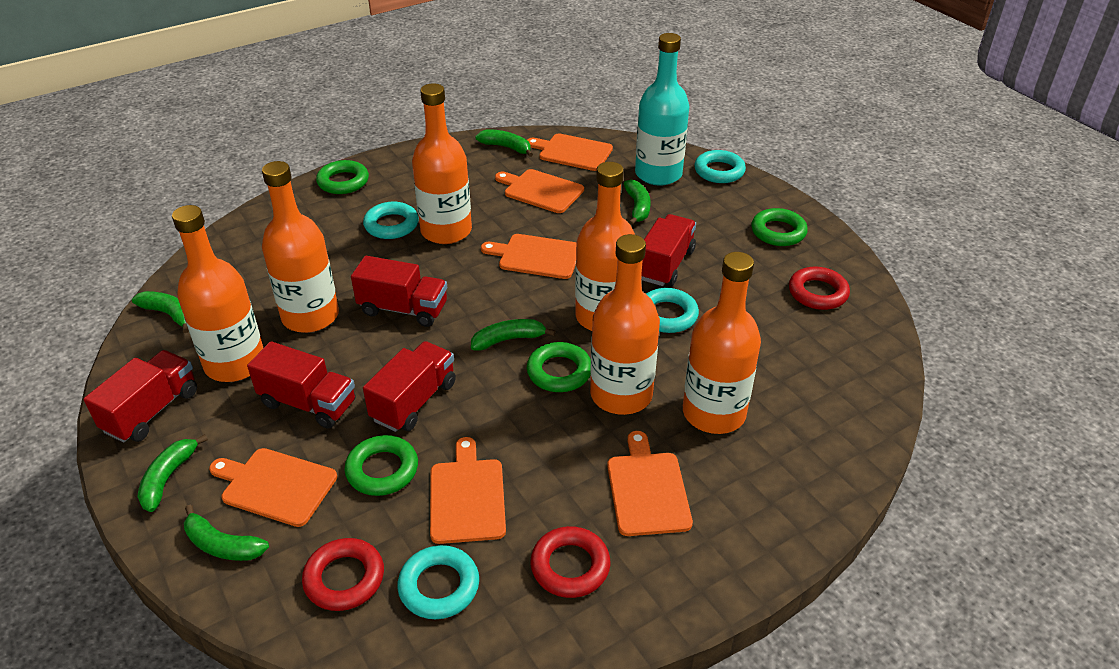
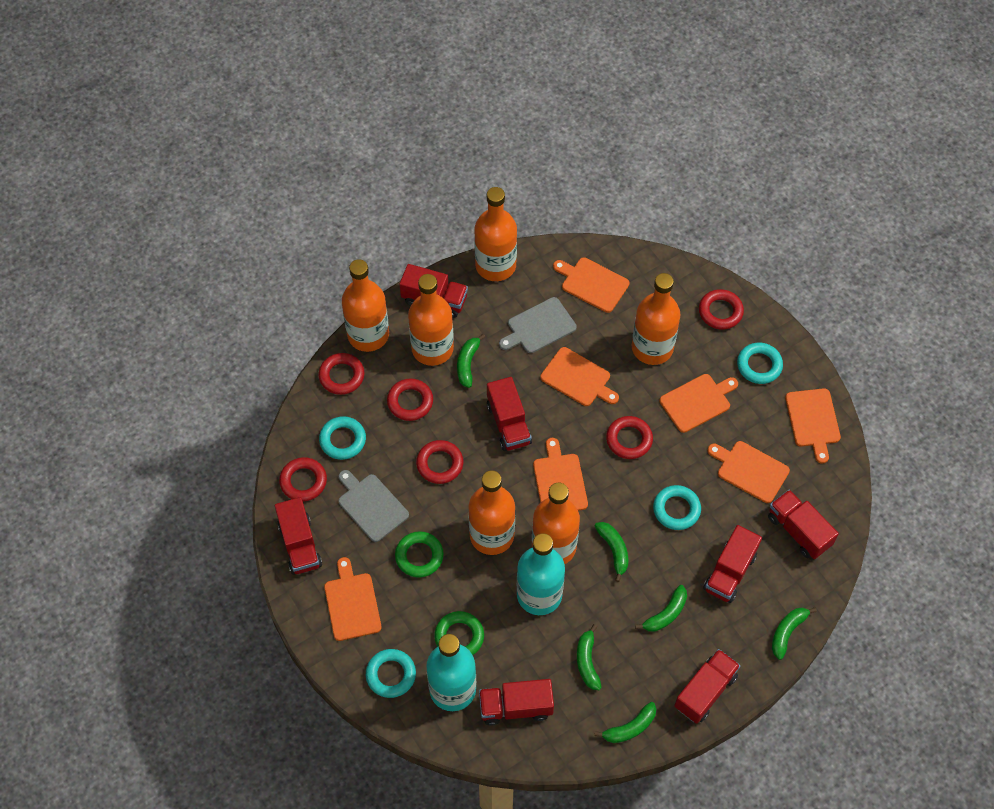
green ring: [316,160,369,194] [344,435,418,496] [527,342,591,392] [751,208,808,246] = 4 -> [395,531,444,578] [434,611,484,655] = 2
grey cutting board: none = 0 -> [338,470,409,542] [499,297,577,353] = 2
orange cutting board: [209,448,337,527] [430,437,506,544] [481,234,576,279] [495,169,584,213] [527,133,613,171] [607,431,693,536] = 6 -> [324,557,382,641] [533,438,588,511] [540,347,619,406] [553,257,630,313] [660,374,738,433] [707,441,790,503] [785,388,841,464] = 7
red ring: [302,538,384,611] [530,526,610,598] [789,267,850,310] = 3 -> [279,457,327,502] [319,353,364,395] [387,379,433,421] [416,440,463,484] [606,416,653,459] [699,289,744,330] = 6
red truck: [84,350,197,443] [247,341,356,429] [351,256,447,327] [363,341,456,432] [641,214,696,286] = 5 -> [275,497,322,575] [399,264,468,318] [479,679,554,726] [487,377,532,451] [674,649,741,724] [703,525,762,603] [768,490,839,559] = 7
turquoise bottle: [635,33,689,186] = 1 -> [426,634,476,711] [517,533,565,615] = 2

